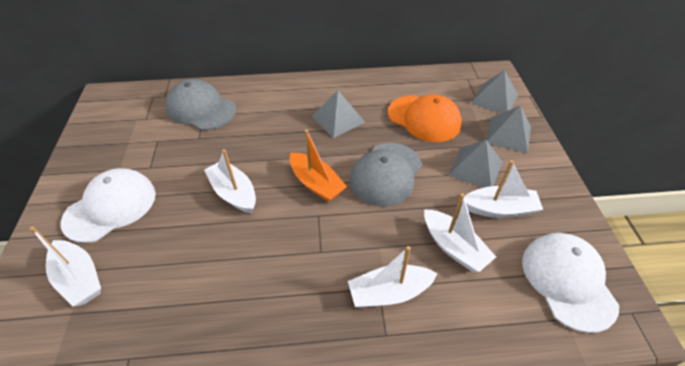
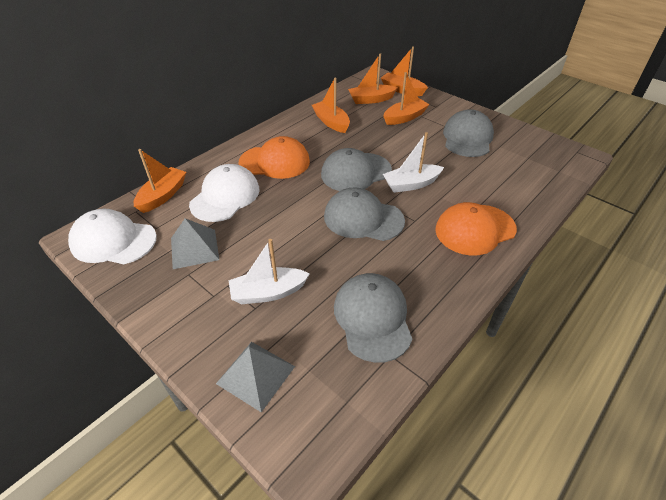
grey cap: [165,79,236,130] [350,143,422,207] = 2 -> [321,148,392,191] [324,188,405,241] [334,273,412,363] [443,109,494,157] = 4
grey pyramid: [312,91,365,138] [449,140,503,188] [471,70,518,114] [486,105,531,153] = 4 -> [171,218,219,269] [216,342,295,412] = 2
orange boat: [289,129,347,202] = 1 -> [134,149,186,213] [312,78,350,133] [348,53,398,104] [381,46,428,96] [383,72,430,125] = 5
orange cap: [388,94,462,142] = 1 -> [239,136,310,179] [435,202,517,256] = 2
white boat: [30,226,101,306] [204,149,256,213] [348,246,438,308] [424,193,496,272] [463,160,543,218] = 5 -> [229,239,310,304] [383,132,444,193] = 2

